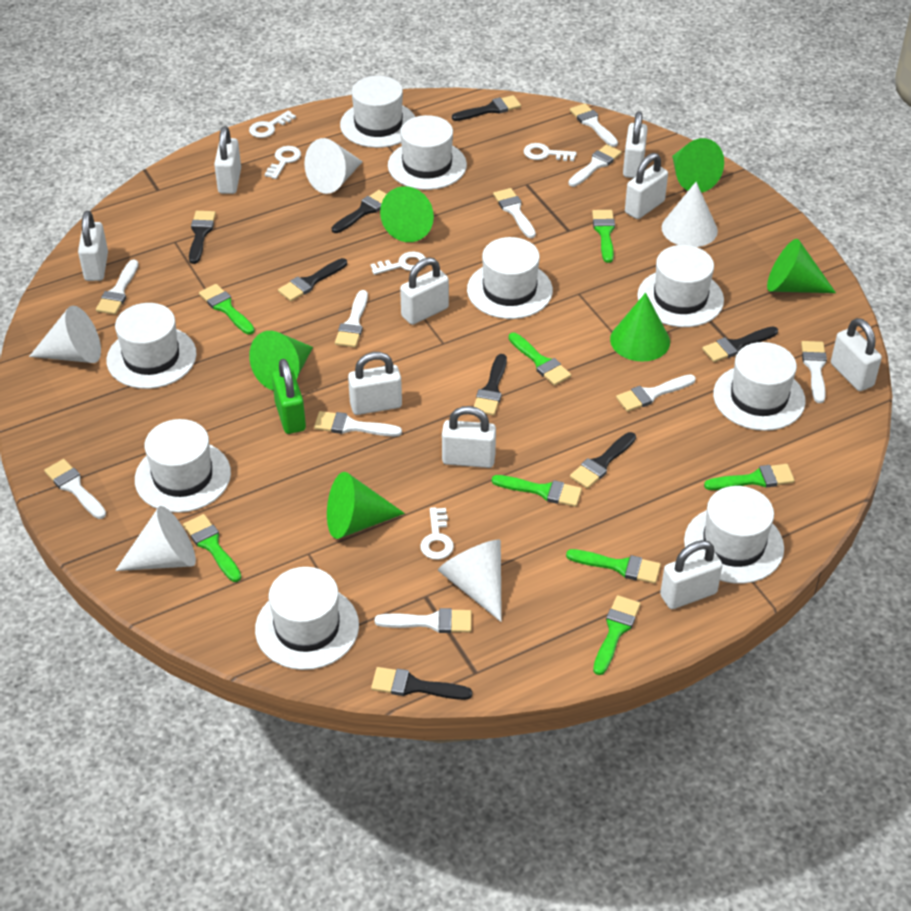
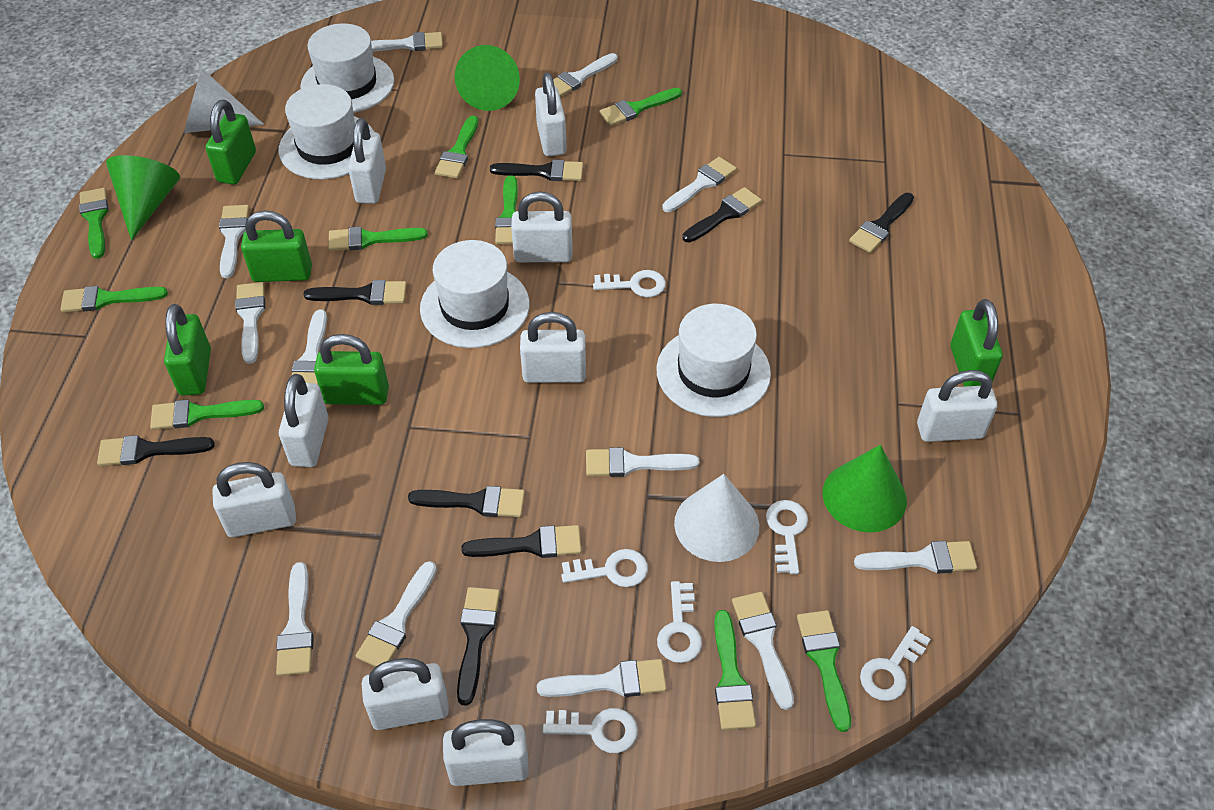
green brush: [183,514,242,582] [199,284,255,335] [492,475,582,507] [508,333,571,386] [566,549,661,584] [592,210,615,263] [593,595,641,675] [704,464,795,490] = 8 -> [61,286,168,312] [79,188,109,259] [150,399,264,430] [329,226,428,251] [435,115,478,178] [495,175,518,244] [599,88,682,126] [714,610,756,730] [797,610,851,732] = 9
green cone: [249,331,313,391] [327,472,405,539] [380,186,434,242] [610,293,670,362] [672,138,724,193] [767,239,836,293] = 6 -> [106,155,180,240] [455,45,520,111] [823,445,907,532] = 3
green padlock: [272,359,306,434] = 1 -> [164,304,211,396] [205,100,256,184] [241,210,312,282] [314,334,389,405] [950,299,1003,387] = 5
white brush: [44,459,106,519] [96,260,138,315] [314,411,402,437] [335,290,368,347] [375,608,472,633] [493,188,536,238] [568,144,622,187] [570,103,618,147] [616,374,696,412] [801,341,827,403] = 10 -> [219,205,249,278] [235,282,265,364] [276,562,314,676] [292,309,327,386] [356,561,437,667] [371,32,443,52] [537,659,667,697] [553,53,618,97] [586,447,699,477] [662,157,737,212] [732,592,794,710] [854,541,977,573] = 12
white cone: [29,306,101,363] [115,506,196,571] [304,138,363,194] [438,540,502,622] [662,182,718,247] = 5 -> [184,69,264,133] [674,474,759,562] = 2
white hat: [106,303,197,389] [135,419,231,513] [255,567,359,670] [340,76,415,148] [388,115,467,190] [467,237,553,319] [637,245,724,327] [684,486,784,584] [713,342,806,431] = 9 -> [278,84,374,179] [300,24,394,113] [420,240,529,348] [656,304,771,417] = 4
white key: [249,111,296,138] [265,146,301,179] [370,252,426,275] [420,507,454,560] [524,143,577,161] = 5 -> [543,708,638,753] [561,549,648,587] [593,270,666,297] [657,581,702,663] [766,500,808,574] [860,626,931,701] = 6

